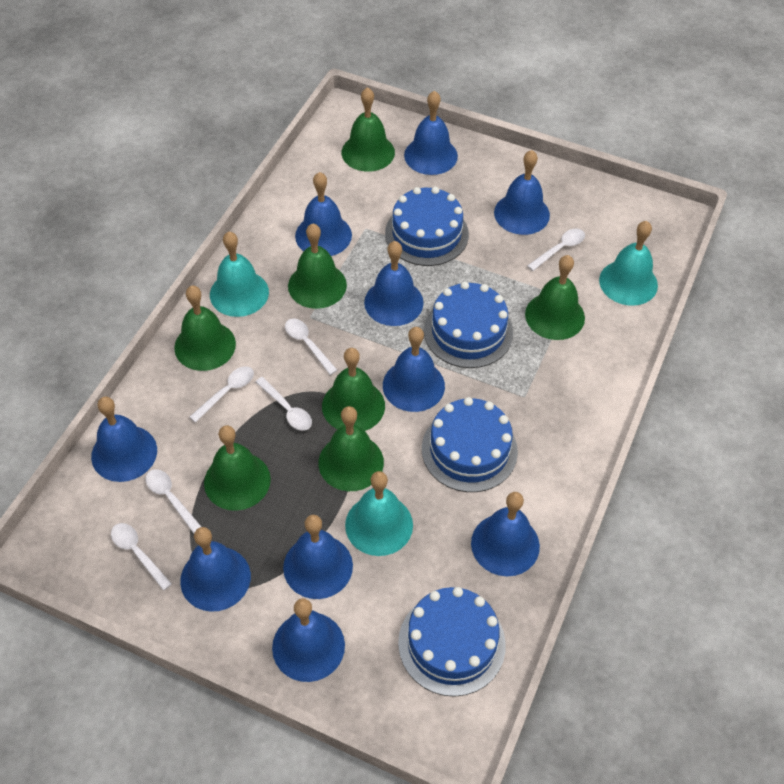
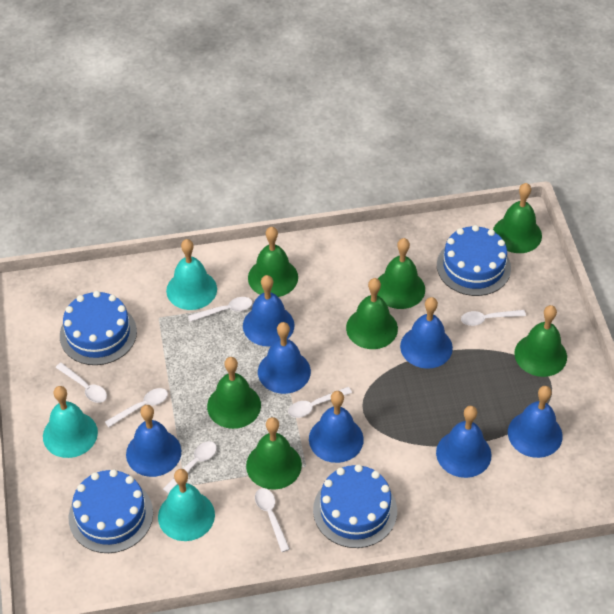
blue bell: [91,396,157,482] [180,527,251,612] [272,598,345,682] [283,515,353,599] [295,172,352,256] [364,241,424,326] [383,327,445,412] [404,91,458,175] [471,492,540,576] [494,150,550,235] = 10 -> [126,405,181,477] [243,275,295,346] [258,322,311,394] [309,391,364,463] [400,297,453,369] [436,406,492,478] [508,386,563,458] = 7
white spoon: [111,523,172,591] [145,469,201,533] [190,366,254,423] [256,377,312,431] [285,319,338,375] [527,229,585,271] = 6 -> [56,363,107,403] [105,388,168,428] [163,441,217,494] [188,297,252,322] [255,488,290,552] [288,387,352,418] [461,310,526,326] = 7

